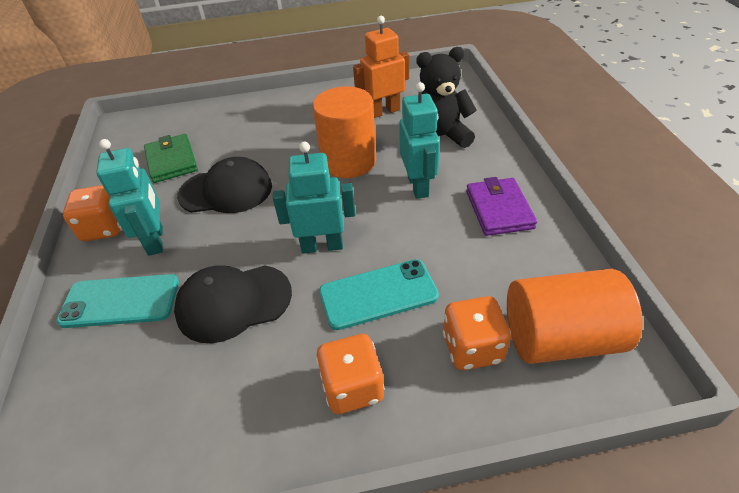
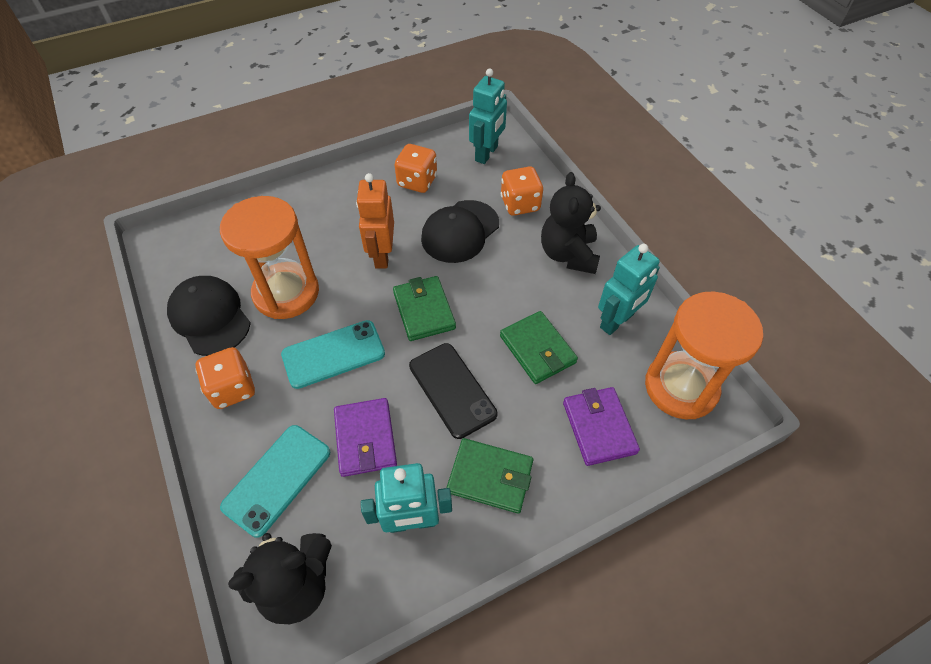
black phone: none = 0 -> [409,343,498,439] = 1
black teddy bear: [417,47,477,148] = 1 -> [228,533,332,624] [541,172,601,274] = 2
green wallet: [144,134,198,183] = 1 -> [393,276,456,341] [447,438,533,514] [500,311,578,384] = 3
orange cylinder: [312,86,376,178] [507,269,643,364] = 2 -> none = 0
orange hourglass: none = 0 -> [220,196,319,319] [645,291,763,419] = 2
purple wallet: [466,177,537,236] = 1 -> [334,398,397,477] [563,387,640,466] = 2

